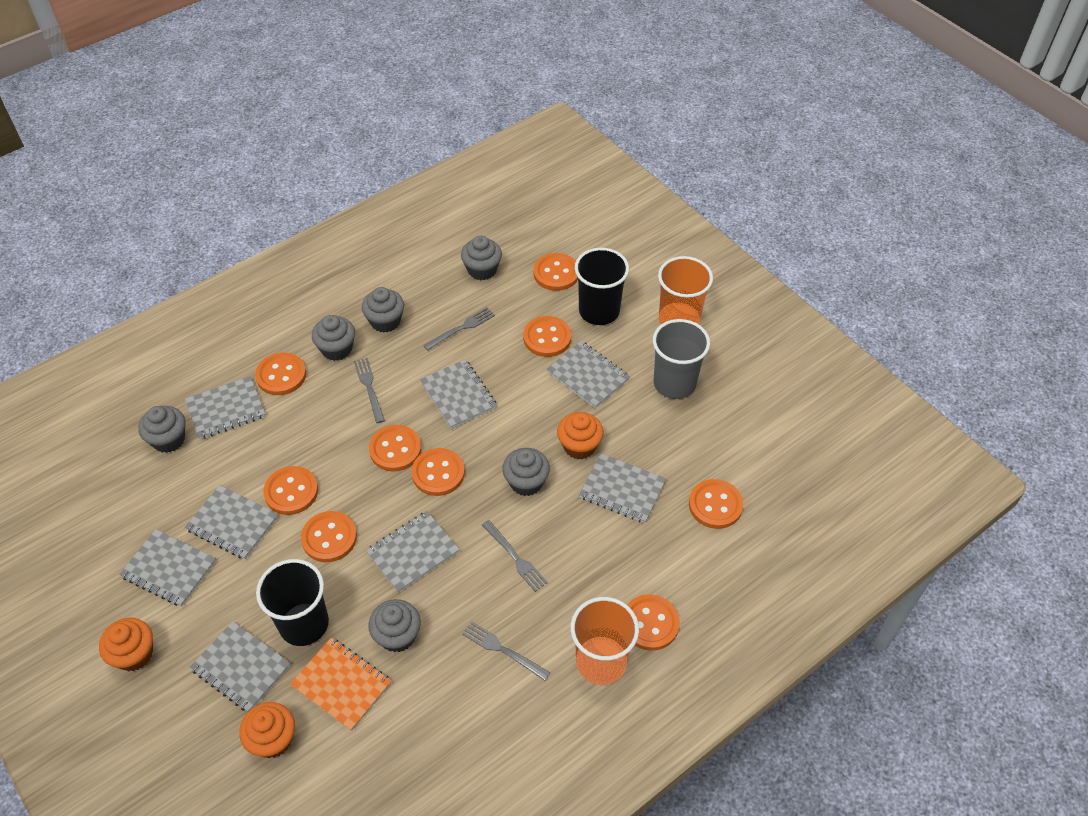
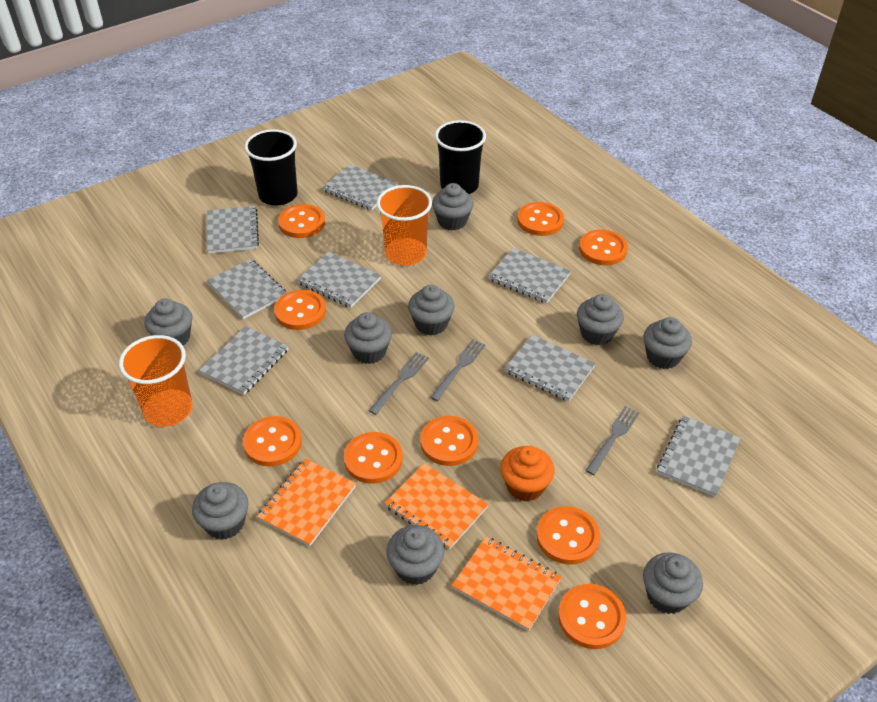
grey cup: [653,319,710,399] = 1 -> none = 0
grey cupcake: [138,406,185,453] [312,315,355,361] [362,287,404,333] [368,599,421,652] [461,236,502,280] [502,448,550,496] = 6 -> [144,299,192,346] [192,482,249,540] [344,312,392,364] [386,525,444,585] [408,285,454,336] [432,183,473,230] [577,294,624,345] [643,317,692,369] [643,552,703,614] = 9
grey fork: [354,358,385,423] [423,307,495,351] [462,621,550,681] [482,520,548,592] = 4 -> [369,352,429,415] [430,339,485,401] [585,406,640,475] = 3
orange cupcake: [99,618,153,671] [239,702,295,758] [557,412,603,460] = 3 -> [500,446,554,502] = 1
orange notebook: [290,638,391,731] = 1 -> [257,458,356,546] [385,463,489,550] [452,536,562,631] = 3

